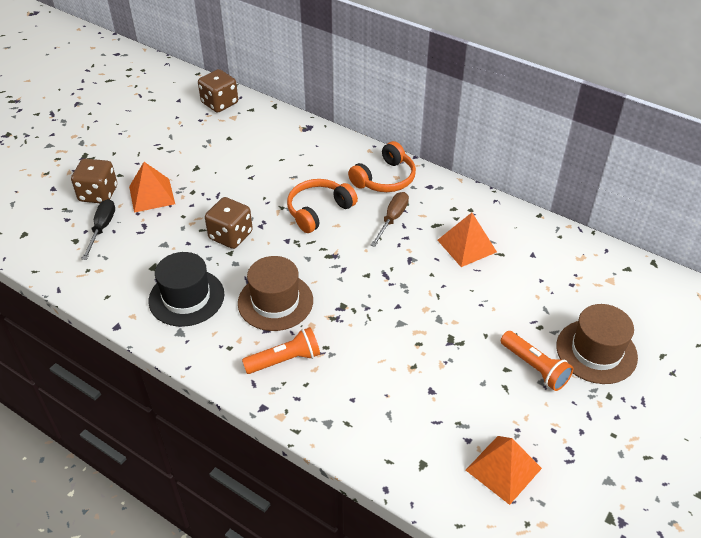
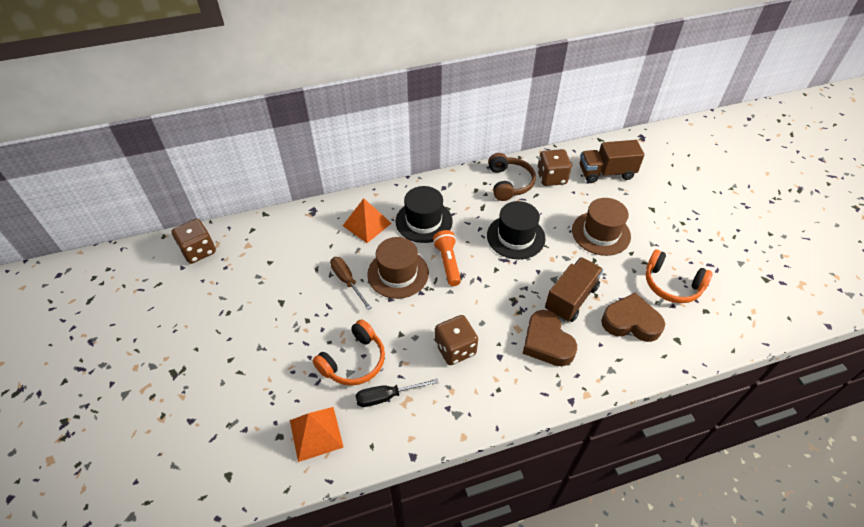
black hat: [149,252,224,327] = 1 -> [395,186,453,243] [487,201,546,259] = 2
brown headphones: none = 0 -> [488,153,536,201] = 1
brown heart: none = 0 -> [523,310,577,366] [601,293,665,342] = 2
brown truck: none = 0 -> [545,257,603,322] [580,140,645,183] = 2
orange flashlight: [242,327,320,374] [501,331,573,391] = 2 -> [433,230,461,286] = 1
orange pyramid: [129,162,175,213] [438,213,497,267] [466,436,542,505] = 3 -> [290,407,344,462] [343,198,392,243] = 2

